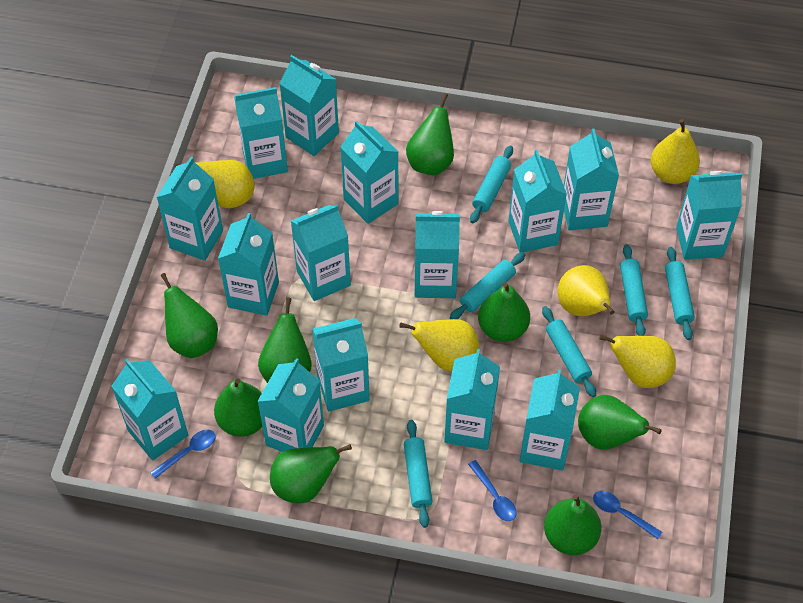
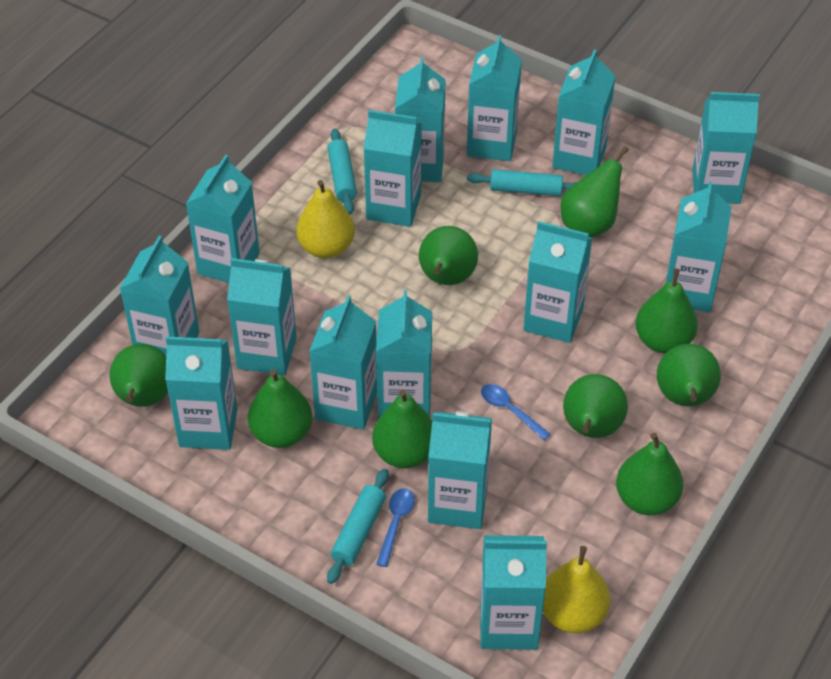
blue spoon: [150,430,216,479] [468,460,517,521] [593,491,662,539] = 3 -> [376,488,415,567] [481,384,551,440] = 2
green pear: [161,273,218,358] [214,378,262,437] [258,297,311,383] [270,444,352,504] [406,93,454,176] [478,282,530,342] [544,494,601,555] [578,395,662,450] = 8 -> [109,344,168,407] [248,369,312,448] [372,390,432,468] [419,226,478,285] [561,147,629,237] [563,374,628,438] [616,433,683,515] [635,268,698,353] [657,344,721,406] = 9
turquoise rolling pin: [404,420,432,528] [450,252,525,319] [470,146,513,224] [542,306,596,397] [620,244,648,336] [665,247,695,340] = 6 -> [327,128,357,215] [327,469,389,584] [467,169,577,196] = 3
yellow pear: [175,160,255,208] [399,319,479,371] [557,265,615,316] [599,335,676,388] [651,119,700,184] = 5 -> [296,180,355,258] [543,546,610,633] = 2

